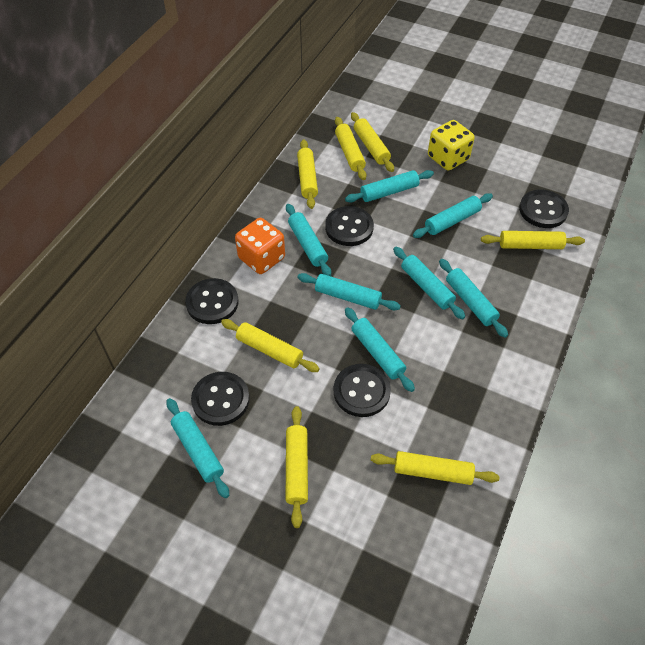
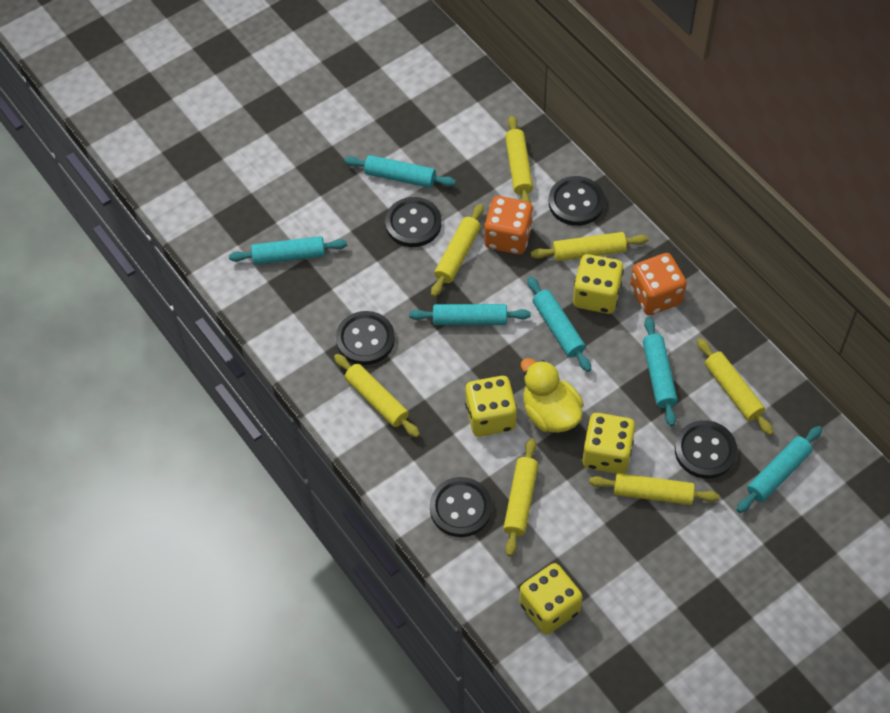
orange dice: [235,218,285,274] = 1 -> [484,196,533,255] [630,253,687,315] = 2
turquoise rolling pin: [166,398,229,498] [286,204,331,276] [297,273,401,310] [345,170,434,202] [345,307,415,392] [393,247,465,319] [413,193,493,238] [439,259,508,338] = 8 -> [229,236,347,265] [344,155,456,188] [409,304,531,325] [527,277,591,372] [643,317,678,426] [737,426,822,513] = 6
yellow dice: [428,120,475,171] = 1 -> [465,376,517,437] [519,563,583,634] [573,254,624,314] [582,413,635,474] = 4
yellow duck: none = 0 -> [521,358,584,433] = 1

